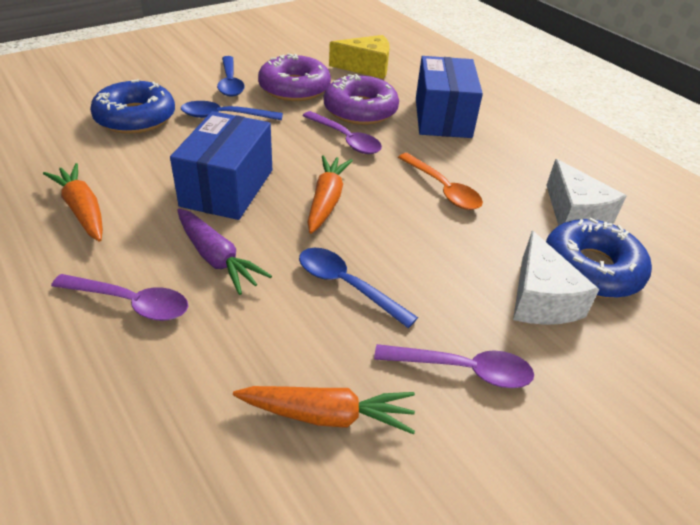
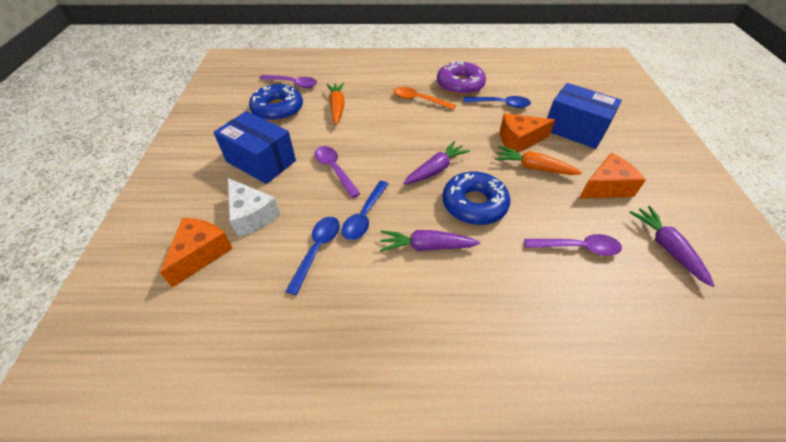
orange carrot: [43,163,103,242] [233,386,415,434] [307,155,353,234] = 3 -> [326,83,345,125] [495,146,582,175] = 2
orange cheese: none = 0 -> [160,218,233,288] [500,113,555,152] [579,153,646,198] = 3
purple carrot: [177,209,272,295] = 1 -> [380,230,480,252] [403,141,470,185] [629,206,715,287] = 3
purple donut: [258,53,331,101] [324,74,399,125] = 2 -> [437,61,486,95] = 1
white cheese: [513,231,600,325] [546,159,626,226] = 2 -> [228,178,280,237] = 1
yellow cheese: [329,35,390,79] = 1 -> none = 0

